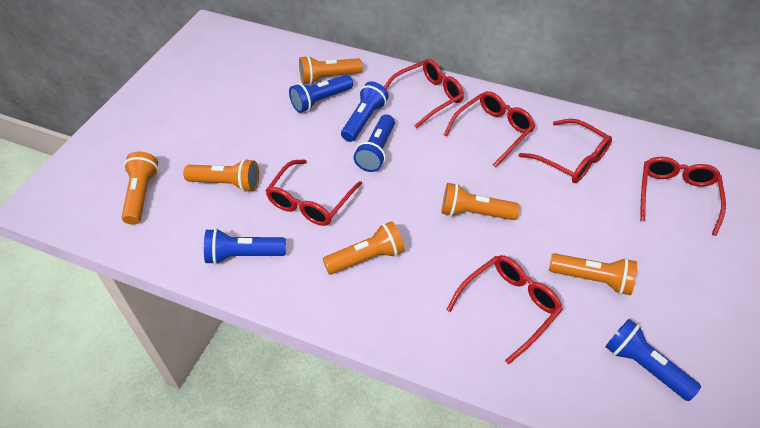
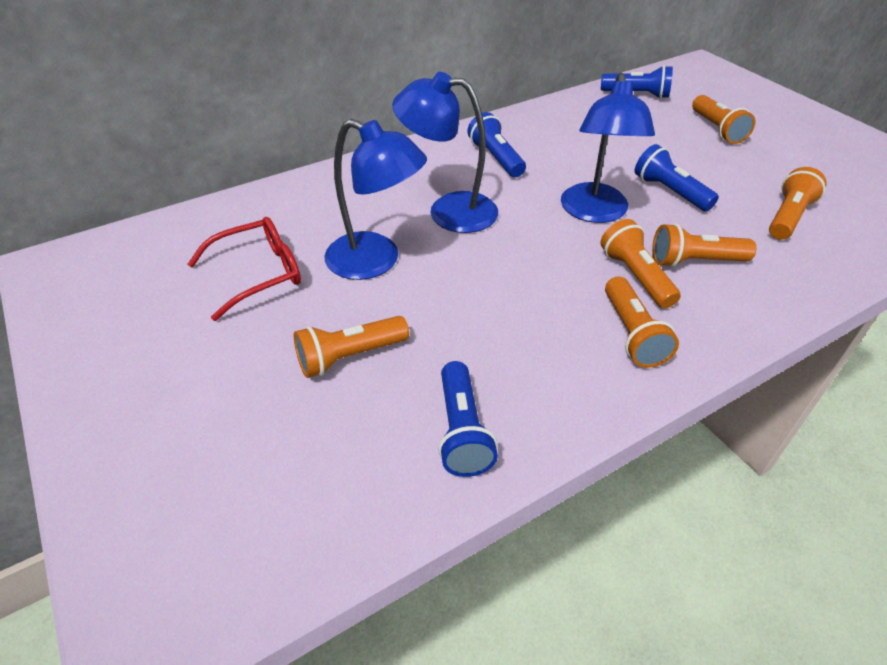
blue flashlight: [204,228,286,265] [289,75,353,113] [341,81,389,142] [354,114,395,172] [605,319,701,401] = 5 -> [438,361,498,477] [468,112,526,177] [601,65,673,99] [635,144,719,211] = 4
blue lamp: none = 0 -> [324,119,427,280] [392,72,498,233] [561,73,655,223] = 3
red glasses: [265,159,362,226] [384,59,464,129] [444,91,535,168] [446,255,563,365] [519,119,612,183] [640,157,726,236] = 6 -> [188,217,301,321] = 1

